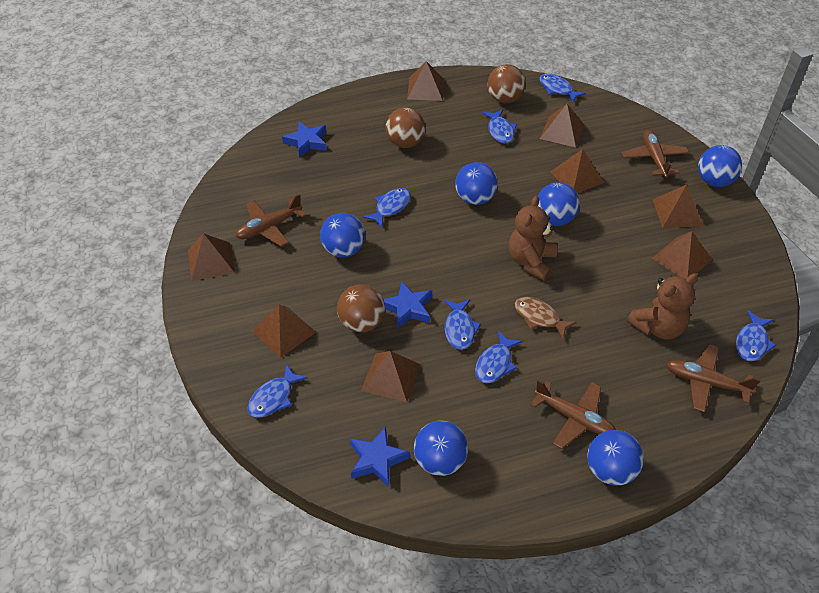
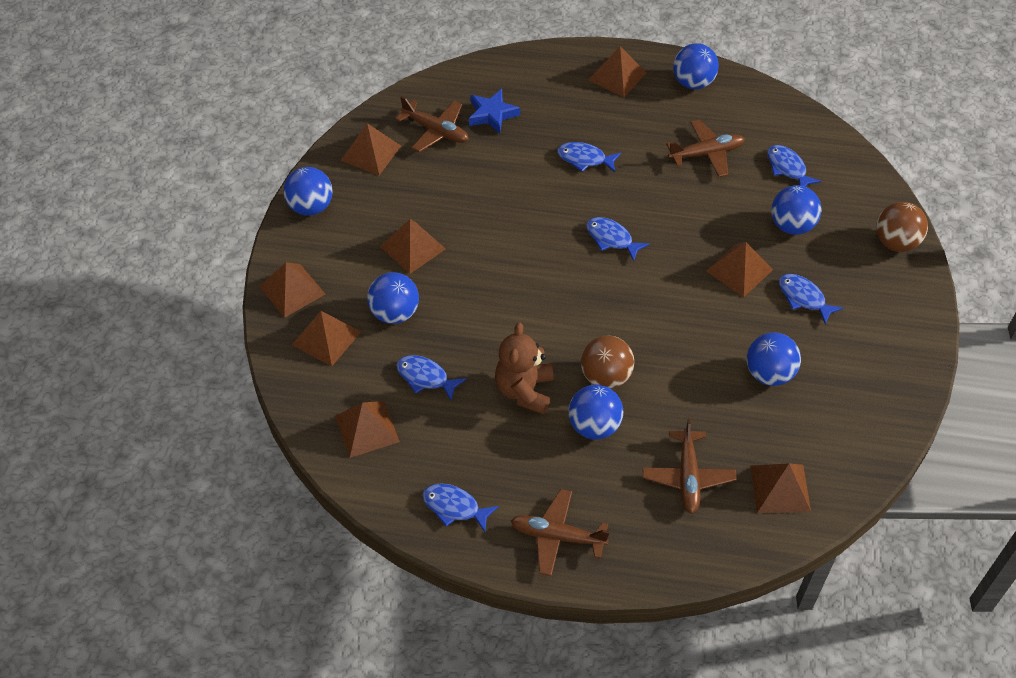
blue fish: [247,364,307,418] [363,188,411,227] [444,299,481,350] [475,331,523,383] [483,109,517,144] [540,74,586,103] [736,310,776,361] = 7 -> [396,355,466,401] [422,483,499,532] [557,142,621,172] [586,217,650,262] [767,145,821,187] [779,274,843,324] = 6
blue star: [282,121,327,158] [350,426,410,487] [383,281,432,329] = 3 -> [469,89,520,134] = 1
brown ball: [337,284,385,332] [386,107,425,148] [487,64,525,103] = 3 -> [581,335,634,389] [876,202,928,252] = 2
brown fish: [515,297,577,339] = 1 -> none = 0
brown teddy bear: [508,196,558,281] [627,273,698,340] = 2 -> [495,322,554,415] = 1

